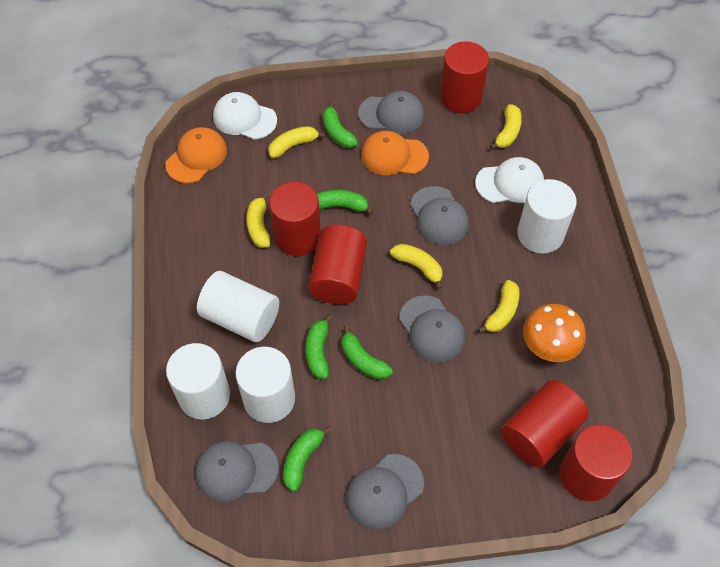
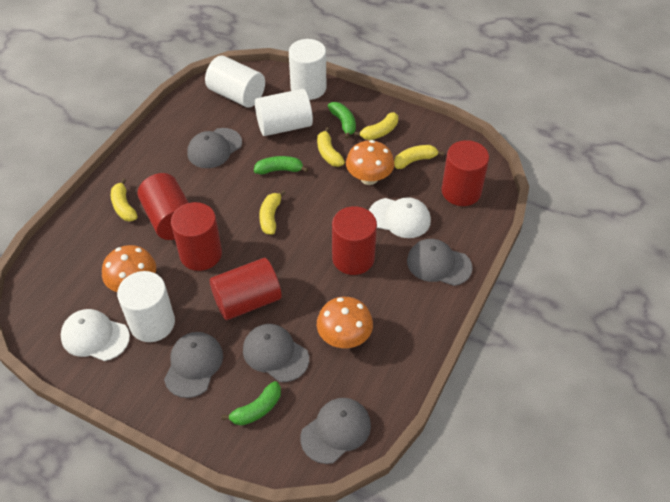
green banana: [283,427,331,492] [306,315,332,379] [317,190,374,214] [323,102,358,148] [342,325,393,380] = 5 -> [222,381,281,426] [254,156,308,174] [328,102,356,139] = 3
orange cap: [165,127,227,183] [361,131,429,175] = 2 -> none = 0
orange mushroom: [523,304,586,362] = 1 -> [102,245,156,292] [317,297,373,348] [346,140,394,185] = 3

